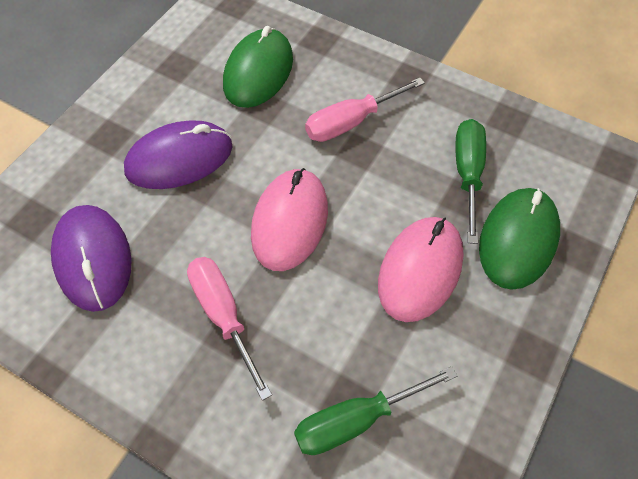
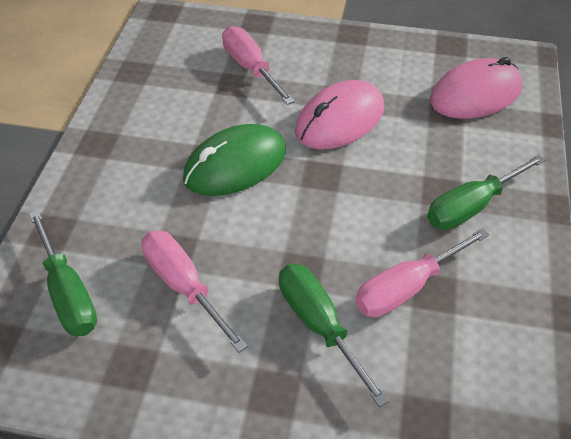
green mouse: [223,26,293,108] [479,188,560,290] = 2 -> [183,124,286,196] = 1
green screwdriver: [294,366,457,455] [455,119,486,244] = 2 -> [29,210,97,337] [279,264,389,407] [427,154,546,230] = 3
pink screwdriver: [187,257,272,401] [305,78,425,142] = 2 -> [141,231,248,353] [222,26,295,105] [355,228,490,317] = 3
purple mouse: [51,205,132,312] [124,120,233,189] = 2 -> none = 0

